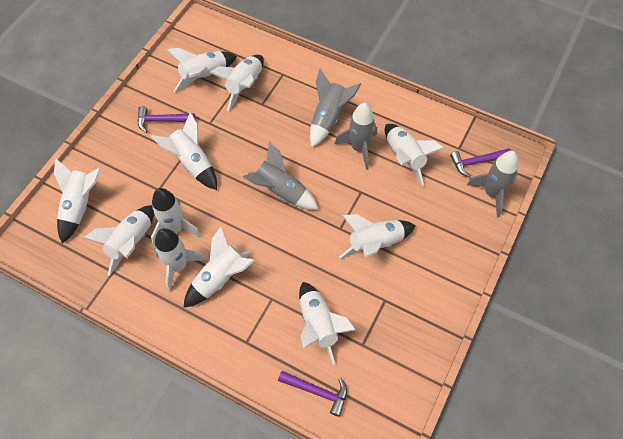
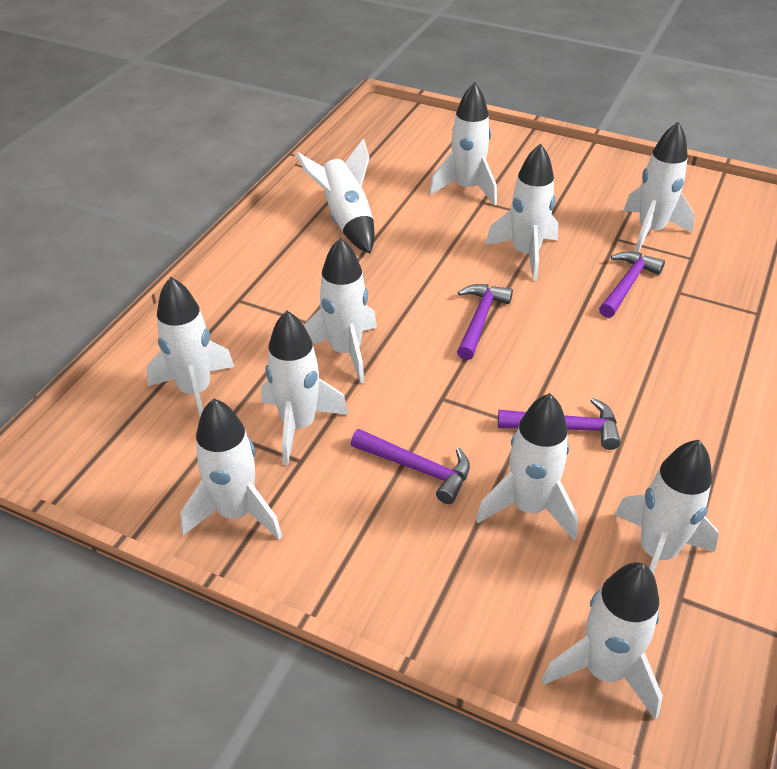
grey rocket: [243,142,319,210] [310,69,361,147] [335,103,377,170] [467,151,519,217] = 4 -> none = 0
purple hammer: [138,106,195,133] [278,371,347,417] [450,148,511,177] = 3 -> [351,429,470,504] [457,284,513,360] [498,398,621,450] [599,251,665,318] = 4

